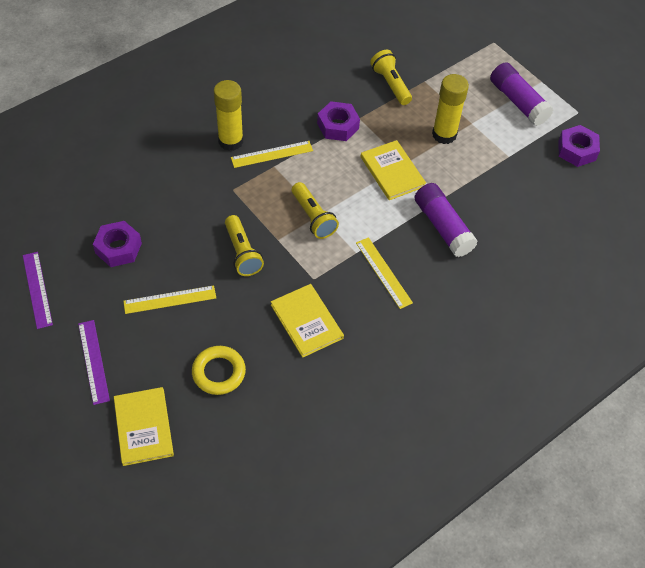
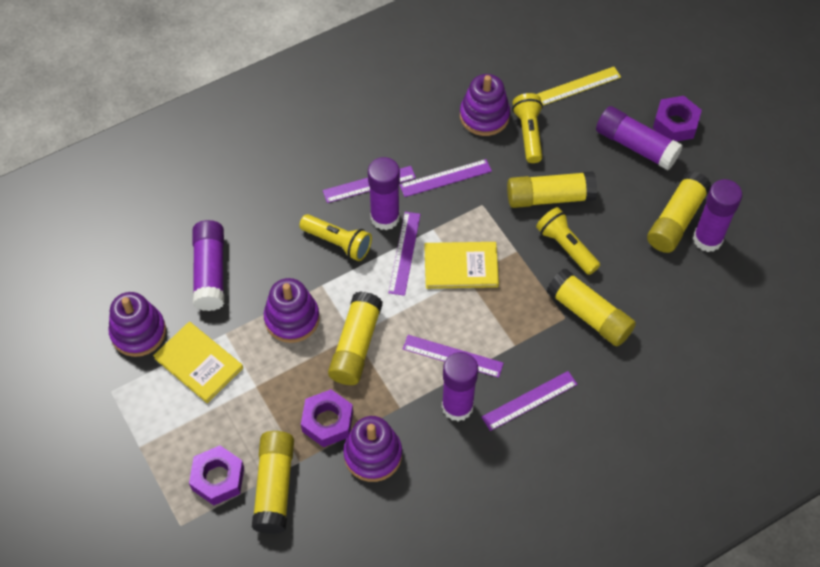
purple glue stick: [414,183,478,257] [490,62,553,126] = 2 -> [192,220,224,311] [368,157,400,230] [442,352,478,421] [596,106,683,170] [693,179,742,252] = 5
purple ruler: [23,252,53,329] [78,320,110,405] = 2 -> [323,166,416,203] [389,212,421,296] [399,159,492,197] [403,335,504,378] [482,371,577,431] = 5
purple stacking toy: none = 0 -> [108,292,166,357] [264,278,320,343] [343,416,402,482] [460,74,510,136] = 4
yellow book: [114,387,174,466] [271,284,344,358] [360,140,426,200] = 3 -> [153,322,243,403] [424,242,499,289] = 2
yellow glue stick: [214,80,243,151] [432,74,469,144] = 2 -> [252,431,294,534] [328,291,383,385] [507,171,597,208] [547,268,636,346] [647,171,711,253] = 5
yellow ring: [192,346,246,395] = 1 -> none = 0
yellow ruler: [123,285,216,314] [231,141,313,168] [356,237,413,309] = 3 -> [537,67,621,105] = 1

